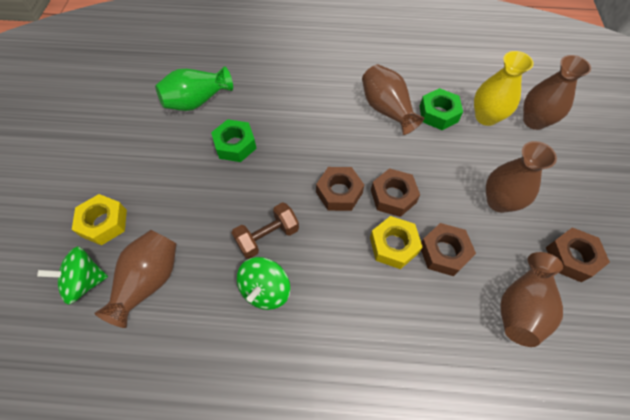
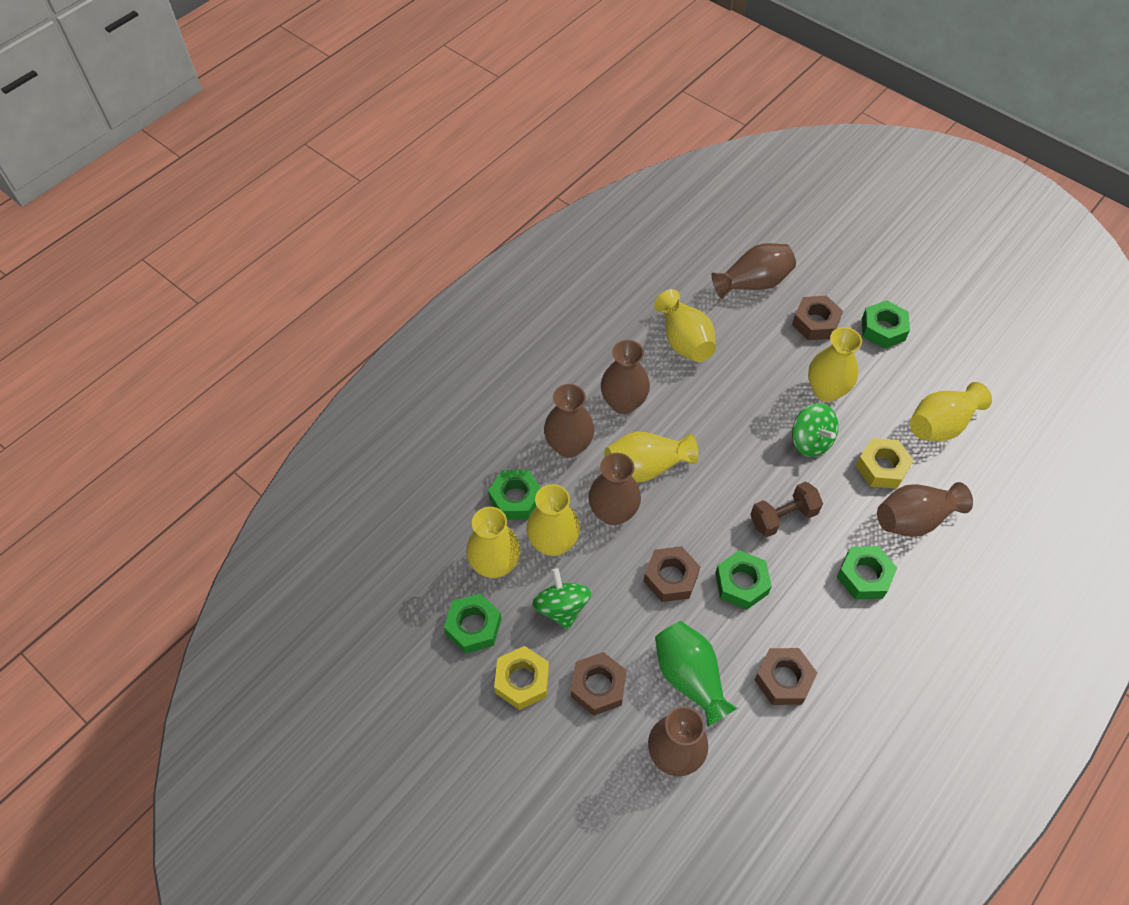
brown vase: [94,230,176,328] [362,64,424,135] [486,141,557,213] [500,252,563,347] [523,55,591,130] = 5 -> [544,384,594,458] [588,453,641,525] [601,340,650,414] [648,706,708,776] [712,243,796,299] [877,482,973,537] = 6
green nut: [211,119,257,162] [419,88,463,130] = 2 -> [444,593,501,654] [488,470,541,520] [715,550,772,610] [837,546,897,599] [862,300,910,349] = 5
yellow vase: [474,51,534,126] = 1 -> [466,507,521,578] [526,484,580,556] [604,432,699,482] [654,289,716,362] [808,327,862,402] [910,382,992,441] = 6

